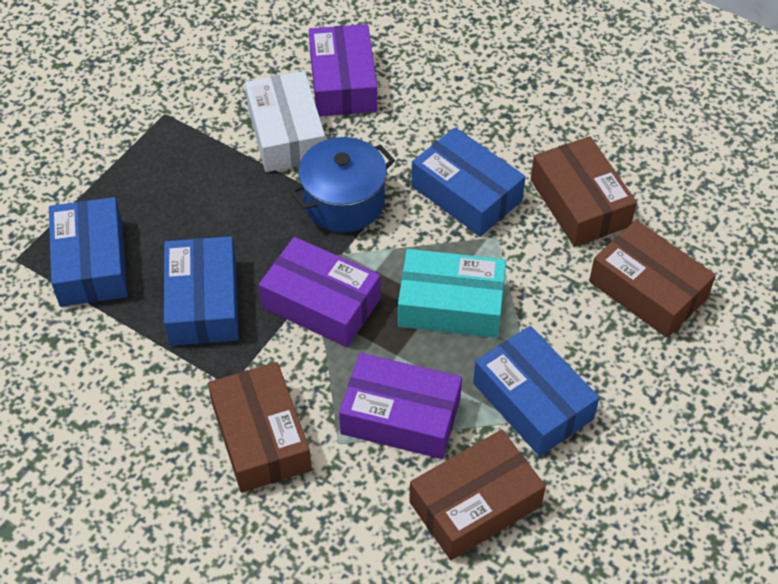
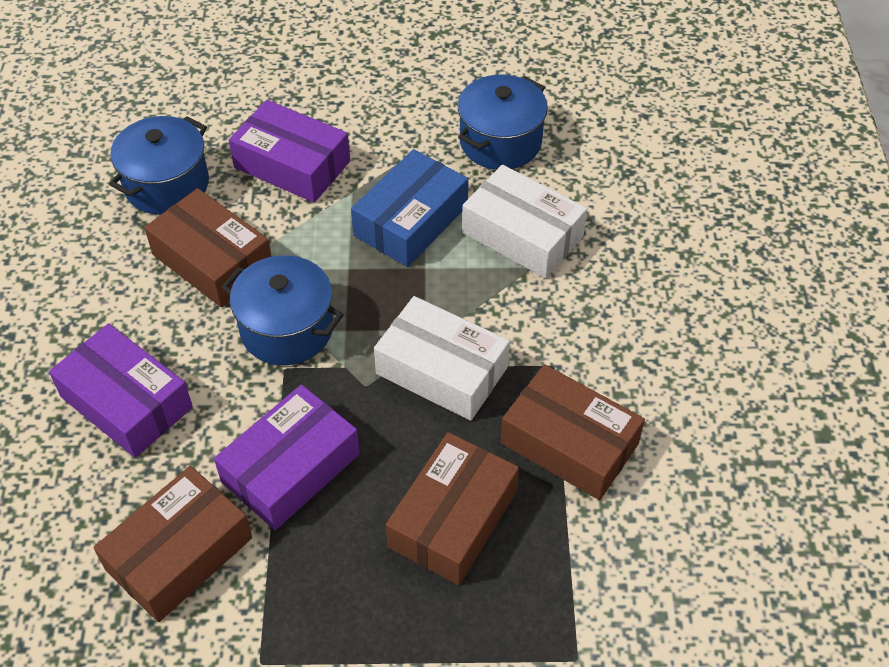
blue box: [49,197,128,307] [164,236,239,346] [411,127,526,236] [473,326,599,456] = 4 -> [351,149,468,267] = 1
blue pot: [290,137,395,232] = 1 -> [109,116,209,215] [222,255,343,365] [458,75,548,170] = 3
turquoise box: [398,249,506,338] = 1 -> none = 0
white box: [245,71,325,172] = 1 -> [374,296,510,421] [462,164,587,278] = 2

